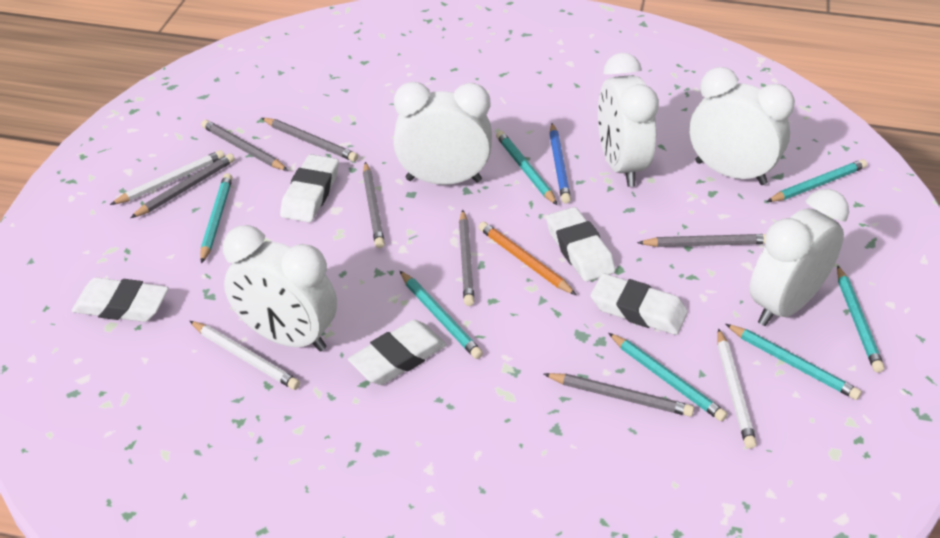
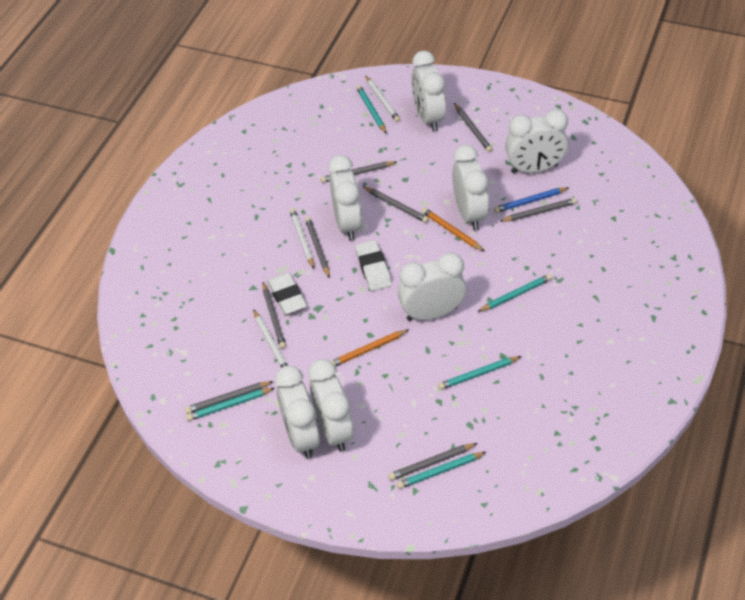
grey pencil: [130,153,235,218] [201,120,288,171] [262,118,358,162] [363,162,385,248] [459,210,474,306] [544,373,694,417] [637,234,766,247] = 7 -> [185,381,274,414] [263,282,286,349] [305,217,330,278] [321,161,396,183] [363,186,429,223] [388,443,477,480] [454,103,492,152] [500,198,577,222] = 8
orange pencil: [478,222,576,295] = 1 -> [330,329,409,366] [422,208,485,252] = 2
turquoise pencil: [201,173,233,264] [400,271,483,359] [496,131,557,205] [609,333,727,421] [726,324,862,400] [766,159,867,202] [837,265,884,373] = 7 -> [186,388,274,421] [356,85,387,134] [397,452,486,489] [438,356,522,390] [477,274,552,312] = 5
white clock: [223,225,337,351] [393,82,492,185] [598,53,659,187] [690,67,795,185] [750,189,849,326] = 5 -> [275,365,320,459] [308,359,354,452] [328,155,362,241] [398,253,466,321] [412,51,446,132] [452,145,489,230] [505,109,568,173] = 7
white eraser: [72,278,169,322] [280,154,339,222] [348,320,447,385] [546,207,615,282] [591,273,688,335] = 5 -> [267,272,307,314] [355,240,392,291] = 2

